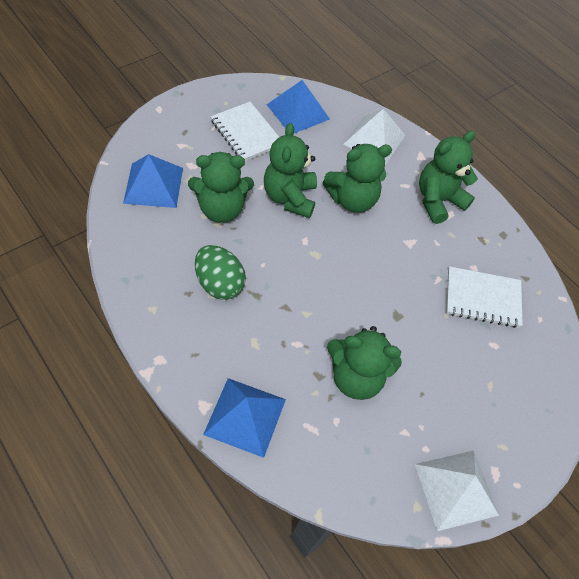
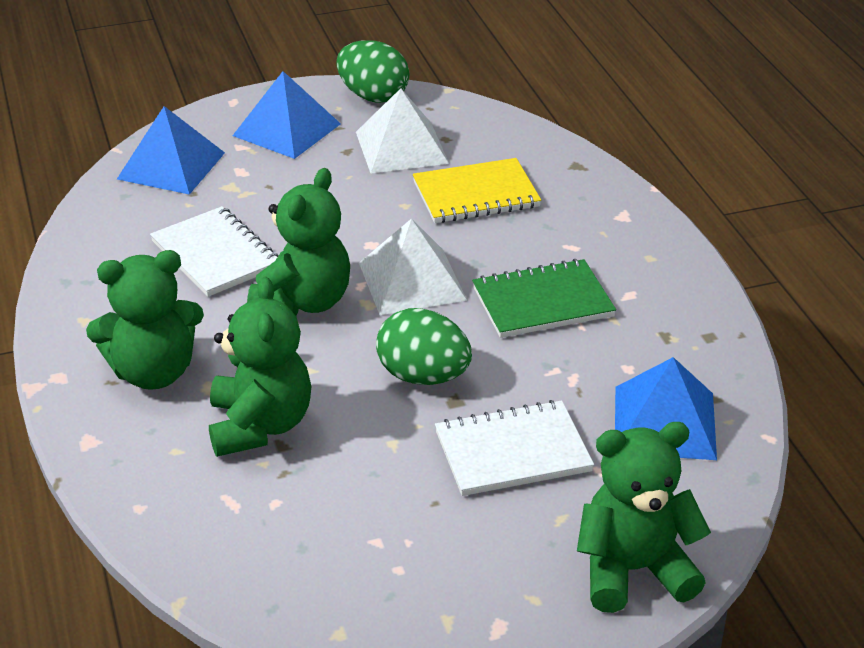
green egg: [195,245,246,300] = 1 -> [336,40,409,103] [376,308,472,385] = 2
green notebook: none = 0 -> [472,259,616,338] = 1
green teddy bear: [188,152,254,223] [264,123,317,218] [323,144,392,213] [327,326,402,400] [419,131,478,224] = 5 -> [86,250,204,390] [209,277,311,457] [247,168,350,316] [577,422,711,613] = 4
yellow notebook: none = 0 -> [413,158,541,223] = 1

